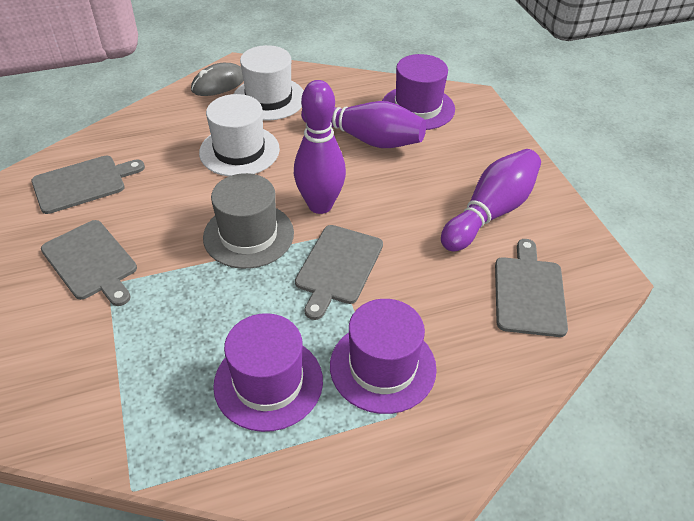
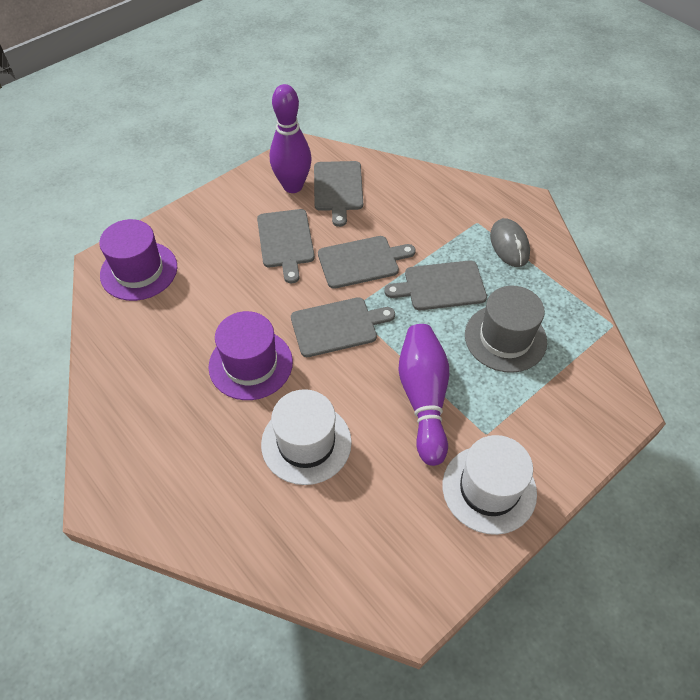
grey cutting board: [31,156,145,214] [41,220,137,306] [295,225,383,320] [495,239,568,337] = 4 -> [257,209,315,283] [291,297,395,357] [314,161,363,227] [318,236,416,289] [384,260,487,310] = 5
purple bowling pin: [294,80,346,214] [301,101,426,148] [441,149,541,251] = 3 -> [270,84,311,193] [398,324,449,466] = 2
purple hat: [213,313,323,432] [330,299,437,414] [382,54,455,130] = 3 -> [99,219,177,301] [208,311,293,400] = 2

